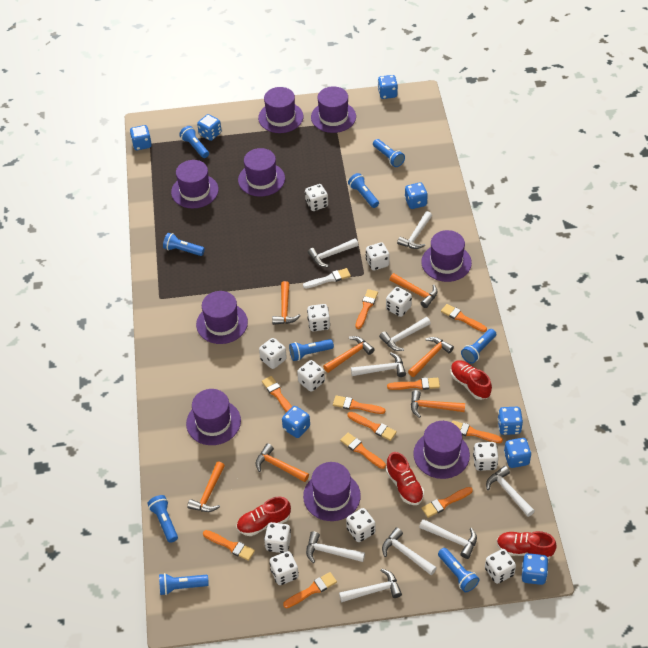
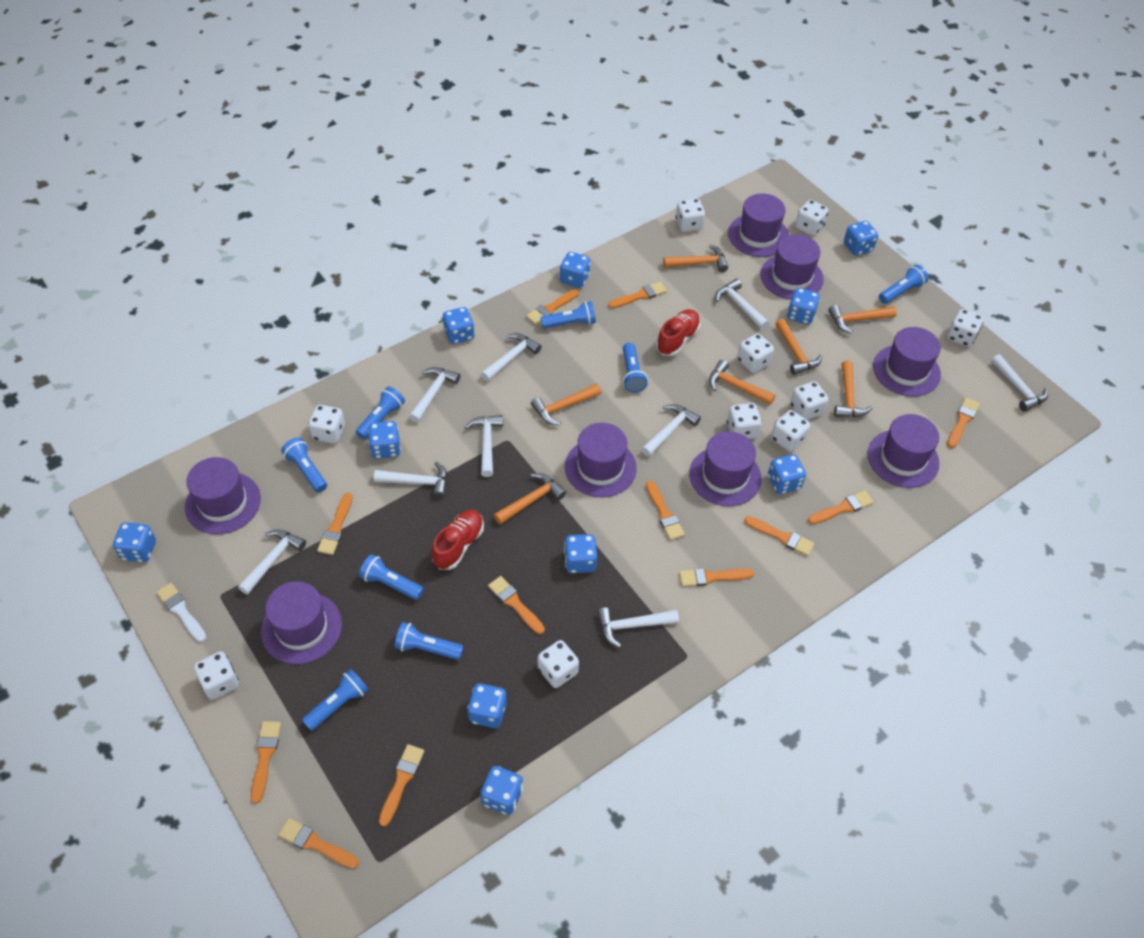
blue dice: [130,125,152,150] [197,114,222,141] [282,406,310,438] [378,75,398,99] [405,182,428,209] [497,407,523,435] [504,438,532,468] [522,553,548,585] = 8 -> [113,522,156,562] [368,421,401,459] [443,307,475,344] [467,683,507,728] [480,766,523,815] [560,252,591,288] [564,534,597,573] [768,454,806,494] [787,288,820,325] [844,221,878,256] = 10
blue flashlight: [147,495,178,543] [159,573,209,595] [163,233,205,256] [179,126,209,158] [289,339,334,361] [348,173,379,208] [373,139,405,167] [438,548,479,592] [461,329,496,364] = 9 -> [281,437,327,493] [302,669,369,731] [356,386,405,439] [359,554,424,600] [394,622,463,660] [540,301,596,329] [623,343,648,393] [879,265,928,304] = 8
orange brush: [203,530,255,561] [262,376,292,413] [283,572,337,608] [333,395,385,414] [340,433,386,469] [347,412,397,441] [356,289,378,329] [387,378,440,390] [421,487,473,518] [441,304,487,332] [452,421,503,443] = 11 -> [251,721,281,804] [278,818,359,869] [317,493,353,555] [379,744,424,827] [488,576,545,634] [526,289,579,325] [608,282,667,309] [646,481,685,540] [679,568,754,587] [744,516,815,556] [808,491,874,524] [947,397,980,448] = 12
purple hat: [171,160,219,208] [186,389,241,445] [196,291,248,344] [238,148,285,197] [258,87,303,133] [303,462,361,521] [311,86,356,133] [413,421,470,479] [421,230,472,282] = 9 -> [185,457,261,534] [261,581,342,664] [565,423,637,498] [689,431,762,506] [728,193,789,257] [760,235,824,300] [868,414,939,488] [873,327,941,397] = 8
red shoe: [236,496,291,536] [386,452,424,505] [450,360,492,400] [497,531,557,559] = 4 -> [432,509,484,570] [656,309,701,356] = 2
white dice: [259,338,287,369] [264,522,291,553] [269,551,299,585] [297,360,325,392] [305,184,328,211] [307,304,330,331] [346,508,376,542] [366,242,390,271] [386,287,412,317] [473,442,499,471] [485,549,516,584] = 11 -> [194,652,239,700] [308,405,345,443] [538,640,579,688] [675,199,705,232] [727,403,762,439] [737,334,774,373] [771,410,810,452] [790,381,828,420] [795,200,828,236] [947,309,984,347] = 10

